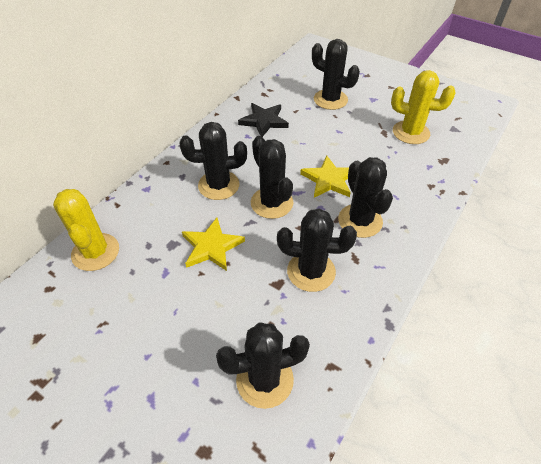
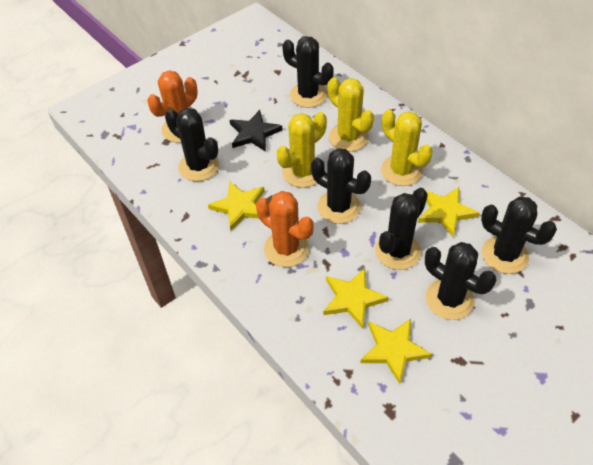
orange cactus: none = 0 -> [147,71,198,143] [256,191,314,267] = 2
yellow cactus: [53,189,119,271] [391,70,455,144] = 2 -> [276,112,327,188] [327,77,374,152] [381,110,433,186] = 3
yellow star: [182,218,245,271] [300,156,351,198] = 2 -> [208,181,264,231] [323,268,389,329] [360,319,432,384] [418,187,479,237] = 4

